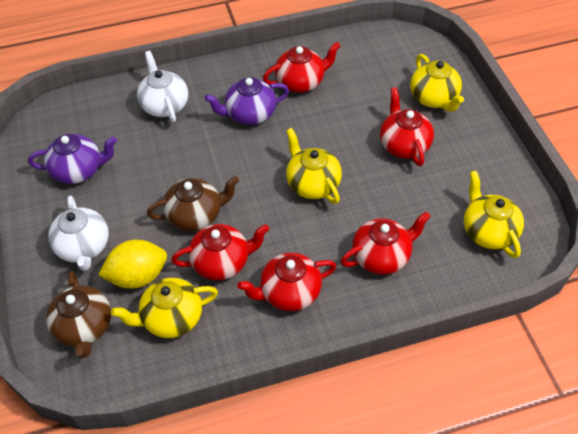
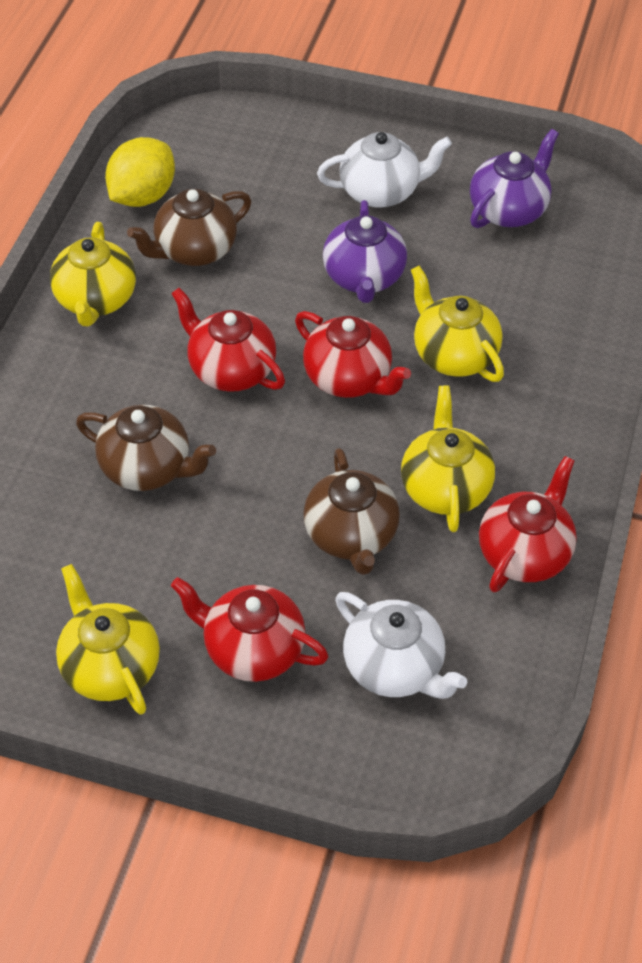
brown teapot: [46,271,111,358] [147,176,239,231] = 2 -> [76,405,216,491] [127,189,251,266] [303,448,400,575] = 3
red teapot: [171,224,269,280] [237,253,336,311] [263,42,341,93] [341,211,431,275] [380,87,434,166] = 5 -> [171,288,285,392] [171,577,329,682] [295,311,411,398] [479,456,577,593] = 4

